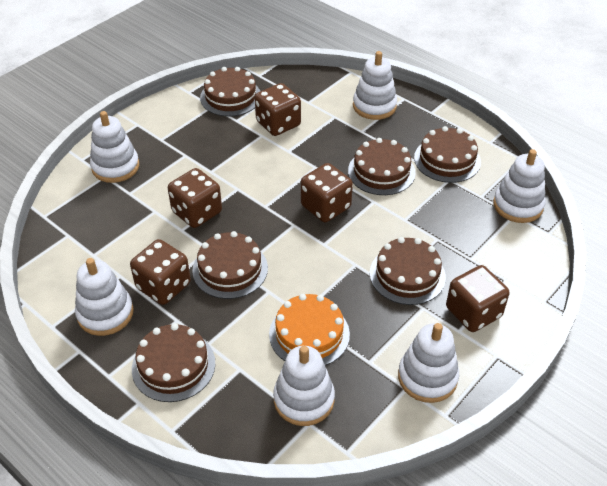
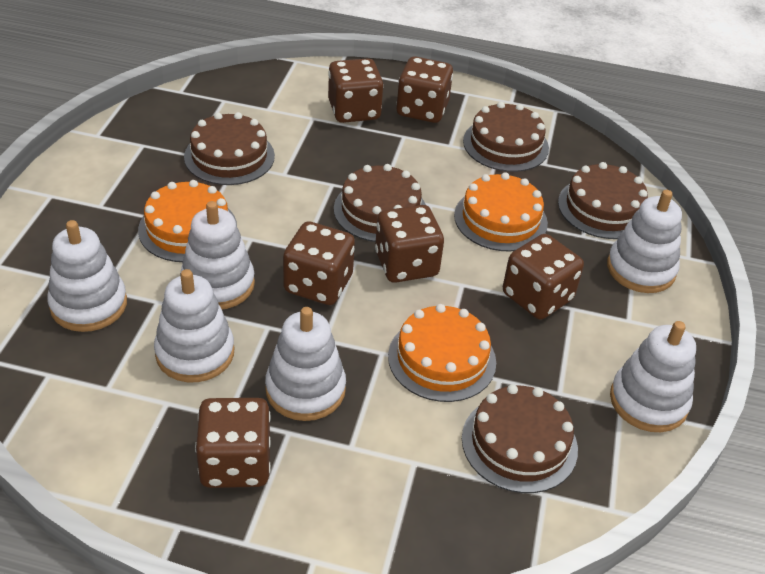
brown cake: [132,323,215,402] [192,231,268,299] [200,67,260,117] [348,138,415,195] [370,237,446,305] [414,126,481,183] = 6 -> [184,112,275,185] [334,164,426,242] [462,384,578,493] [463,102,549,172] [558,162,648,239] = 5
brown dice: [130,239,191,305] [168,168,222,228] [255,83,301,136] [301,163,353,222] [446,265,509,332] = 5 -> [195,398,271,488] [283,221,355,305] [328,58,384,123] [375,205,444,283] [396,56,453,123] [503,234,584,320] = 6
orange cake: [269,294,350,366] = 1 -> [138,180,237,262] [388,304,496,402] [454,172,548,251] = 3

